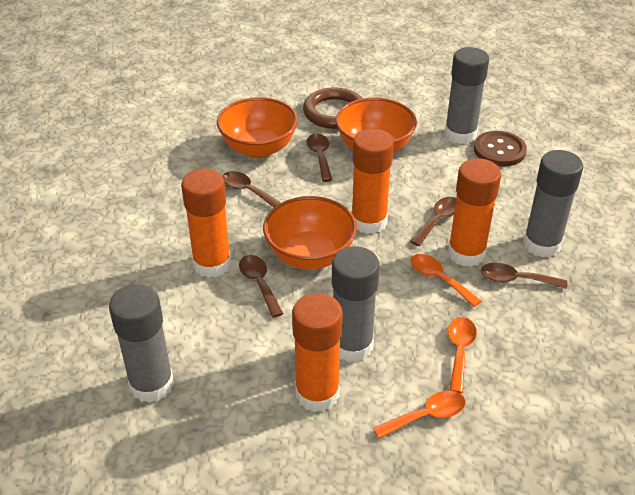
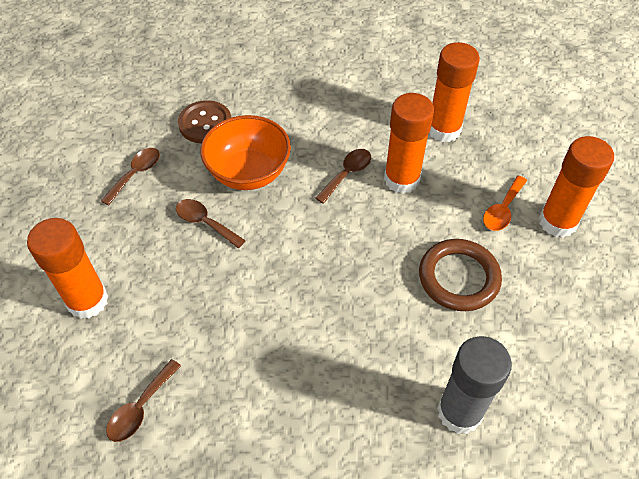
brown spoon: [223,171,281,208] [239,255,284,318] [307,134,332,182] [410,197,456,246] [481,263,567,289] = 5 -> [101,148,160,206] [106,359,181,442] [176,199,246,248] [315,149,371,204] = 4
grey glue stick: [109,284,174,403] [332,246,380,362] [444,47,489,144] [523,150,583,257] = 4 -> [437,336,512,434] = 1
orange bowl: [217,97,298,158] [263,196,357,270] [336,98,417,153] = 3 -> [200,115,291,190] = 1
orange spoon: [373,391,466,439] [411,254,481,307] [448,317,477,393] = 3 -> [483,176,527,231] = 1

